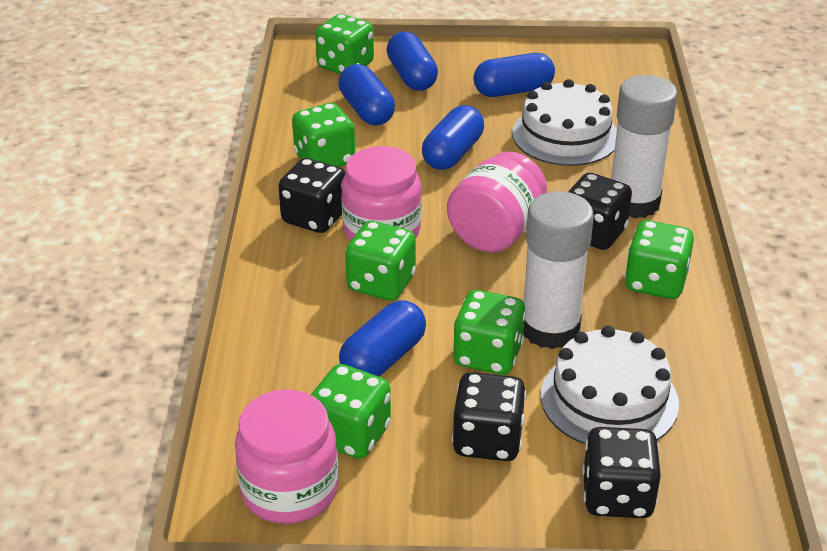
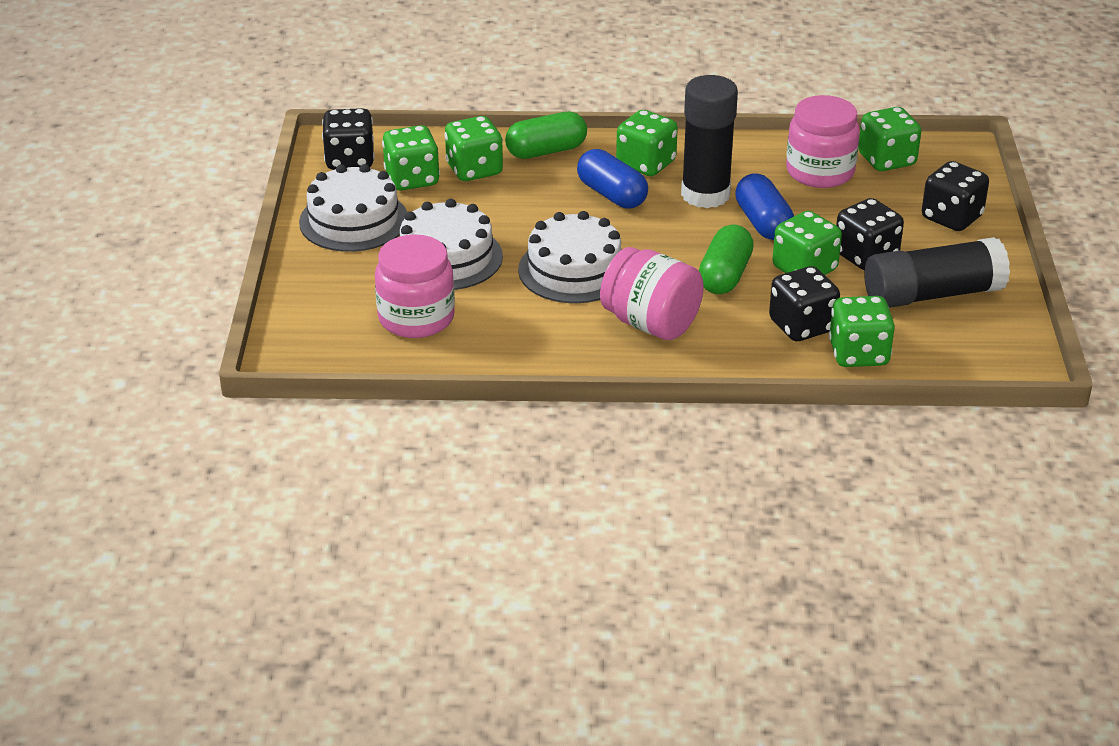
black glue stick: none = 0 -> [681,75,738,208] [864,237,1010,308] = 2
blue capsule: [338,64,395,125] [339,300,426,377] [387,32,438,91] [422,105,484,170] [473,53,555,97] = 5 -> [577,149,648,209] [735,174,794,240] = 2
green capsule: none = 0 -> [505,112,587,159] [699,225,754,294] = 2
white cake: [512,79,617,166] [541,326,679,444] = 2 -> [299,164,407,252] [400,199,503,290] [518,211,622,303] = 3
white glue stick: [524,191,594,349] [611,75,678,218] = 2 -> none = 0

